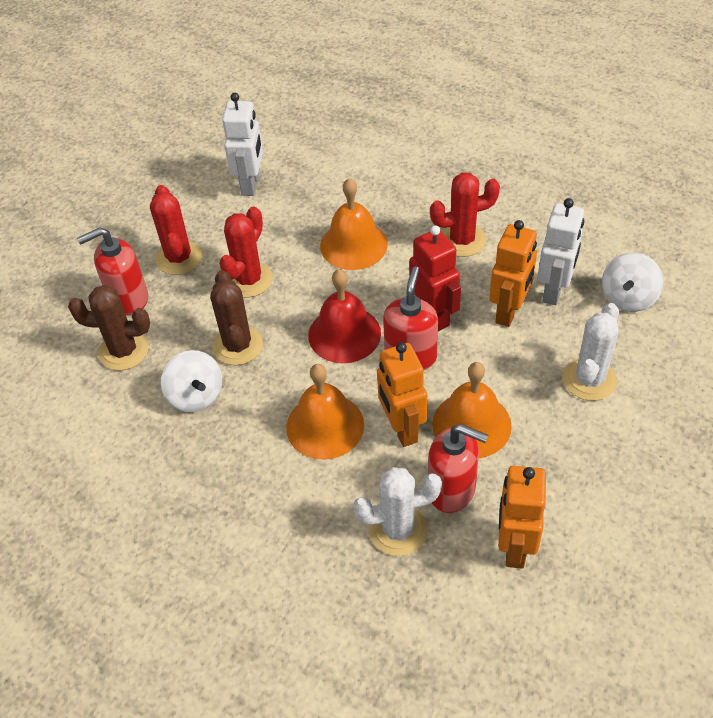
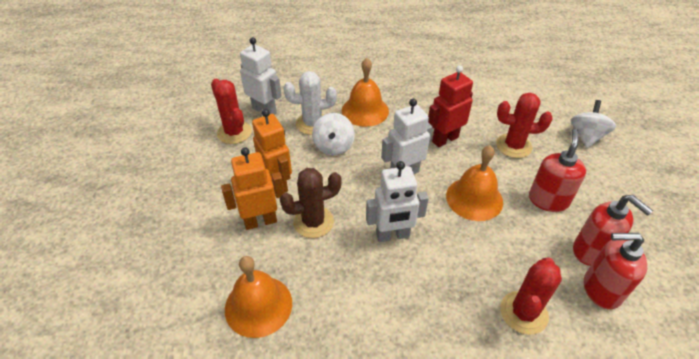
brown cactus: [68,285,150,371] [210,270,263,365] = 2 -> [280,168,342,238] = 1
orange robot: [377,342,427,447] [489,220,537,327] [498,466,546,568] = 3 -> [221,147,284,230] [252,109,292,193] = 2
red bell: [308,269,381,363] = 1 -> none = 0
white cactus: [353,467,442,556] [563,303,619,401] = 2 -> [284,71,337,135] = 1
white robot: [222,93,263,196] [537,198,584,305] = 2 -> [240,37,282,115] [366,161,429,242] [381,99,433,174] = 3

